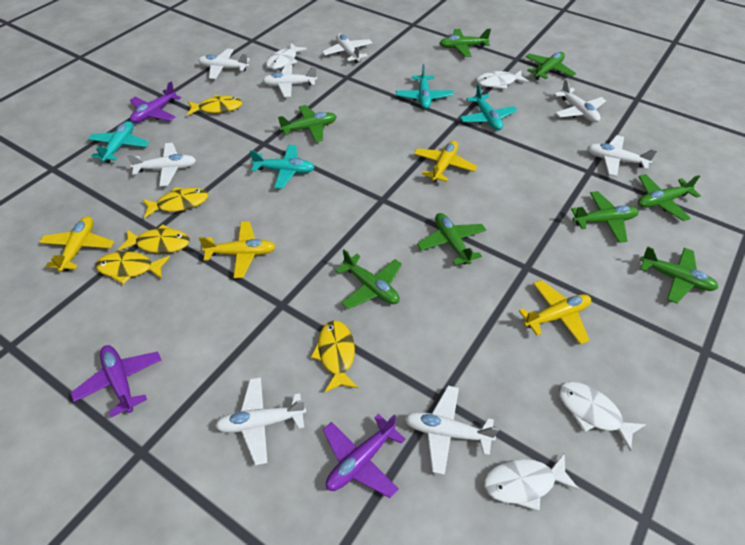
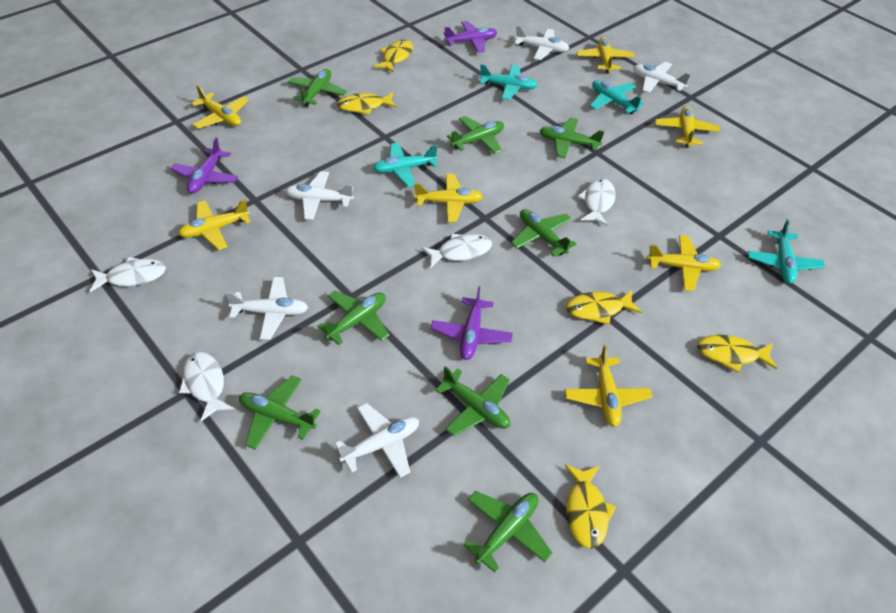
white plane: [126,143,196,187] [198,49,250,79] [215,377,306,465] [262,64,317,97] [322,33,372,63] [405,386,499,475] [554,79,606,122] [587,135,657,176] = 8 -> [226,277,308,340] [285,171,354,220] [335,403,419,478] [515,26,569,60] [633,62,691,93] = 5
yellow plane: [39,216,114,272] [199,221,276,278] [414,141,477,182] [519,280,591,345] = 4 -> [178,199,251,250] [191,85,249,129] [414,174,483,222] [565,345,652,427] [577,37,635,74] [647,235,721,291] [655,106,720,148] = 7

